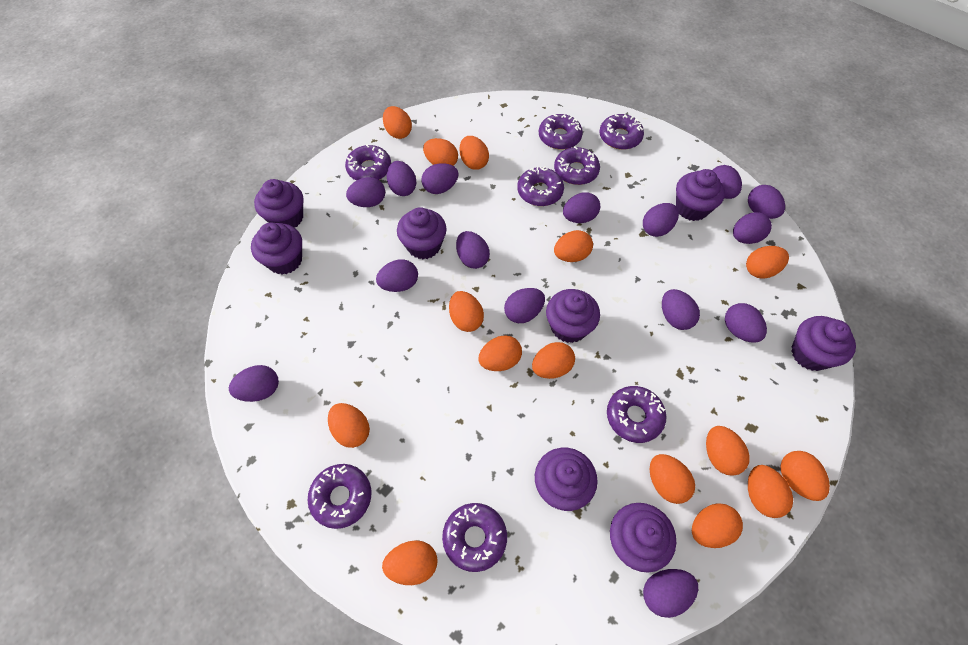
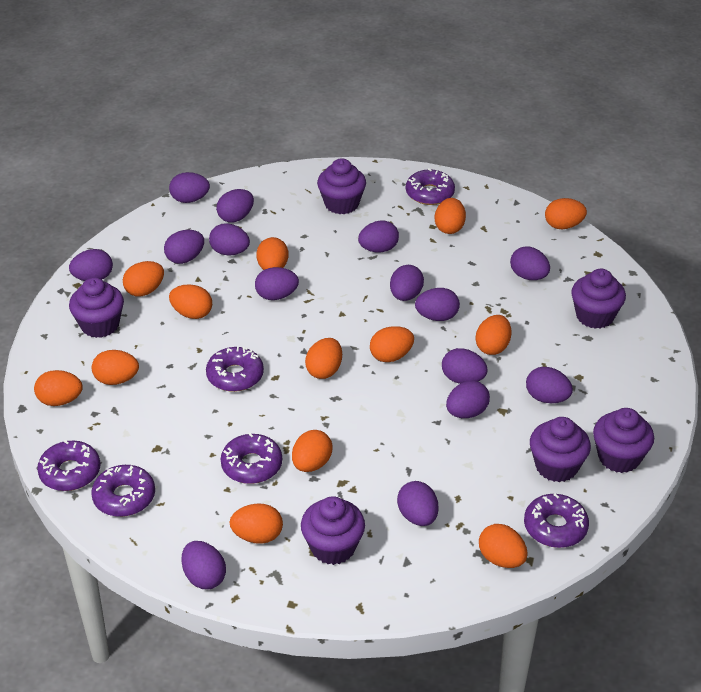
orange egg: [328,403,370,448] [382,540,437,585] [383,106,412,139] [423,138,458,166] [449,291,484,332] [460,136,489,170] [478,336,522,371] [532,342,575,379] [554,230,593,262] [650,454,695,504] [692,503,743,548] [706,426,750,476] [746,246,789,279] [748,465,793,518] [780,451,830,501] = 15 -> [34,370,83,406] [92,350,139,385] [123,261,164,296] [169,284,212,319] [229,503,283,544] [256,237,289,270] [292,430,332,472] [305,338,342,379] [370,326,414,362] [435,198,466,234] [475,315,511,355] [479,524,528,568] [545,198,587,229] = 13
purple cupcake: [251,223,302,275] [254,179,304,228] [397,207,446,259] [535,448,598,511] [546,289,600,343] [610,503,676,573] [676,169,725,221] [791,316,856,371] = 8 -> [69,277,124,338] [301,496,365,565] [317,158,366,214] [530,417,591,482] [571,269,626,329] [593,408,654,473] = 6
purple donut: [307,464,372,529] [345,144,391,181] [442,503,507,572] [517,166,564,206] [539,114,583,149] [554,147,600,185] [599,114,644,150] [607,386,667,443] = 8 -> [37,440,100,491] [91,465,155,517] [206,347,264,392] [221,433,282,484] [406,168,455,205] [524,494,589,548] = 6

